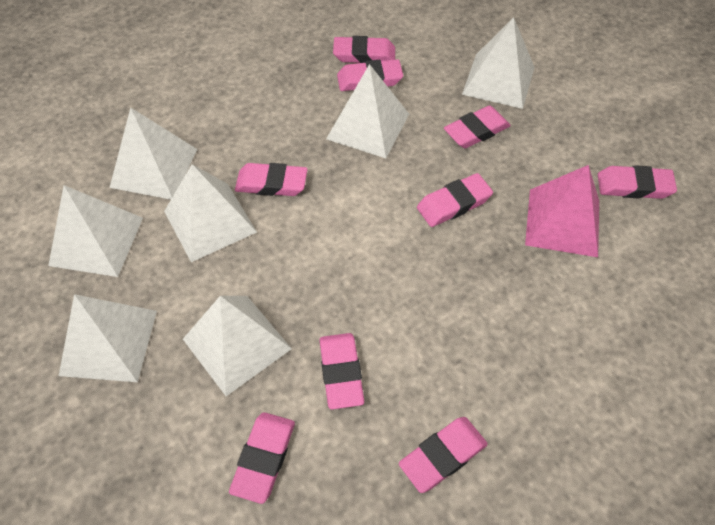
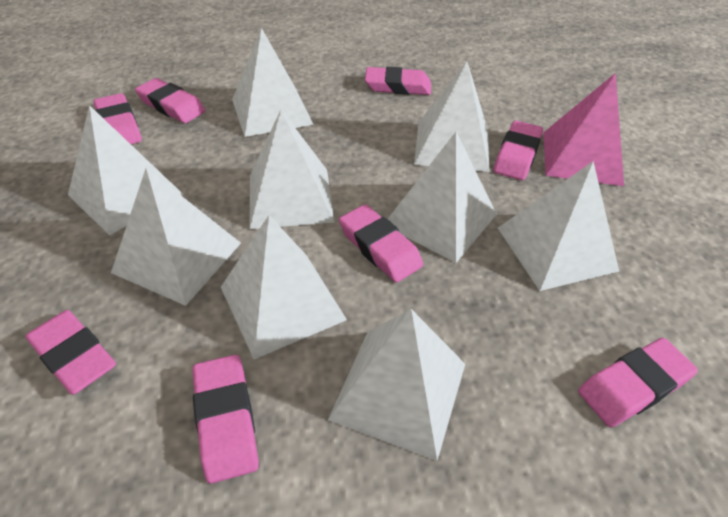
pink eraser: [229,412,295,504] [235,163,308,196] [319,333,364,409] [333,36,395,63] [337,59,403,91] [399,417,488,493] [417,173,493,227] [444,106,511,149] [598,165,677,199] = 9 -> [25,310,116,395] [93,93,142,144] [135,78,206,123] [192,355,259,484] [339,204,423,283] [365,67,431,95] [493,120,543,180] [578,338,698,427] = 8
white pyramid: [48,185,143,277] [59,294,157,382] [110,107,197,200] [164,164,257,262] [183,296,292,396] [326,64,409,158] [462,17,535,109] = 7 -> [68,105,184,235] [111,168,241,306] [221,215,347,359] [232,28,313,137] [249,110,334,229] [328,309,465,461] [388,132,497,263] [414,61,489,172] [498,161,619,291] = 9

